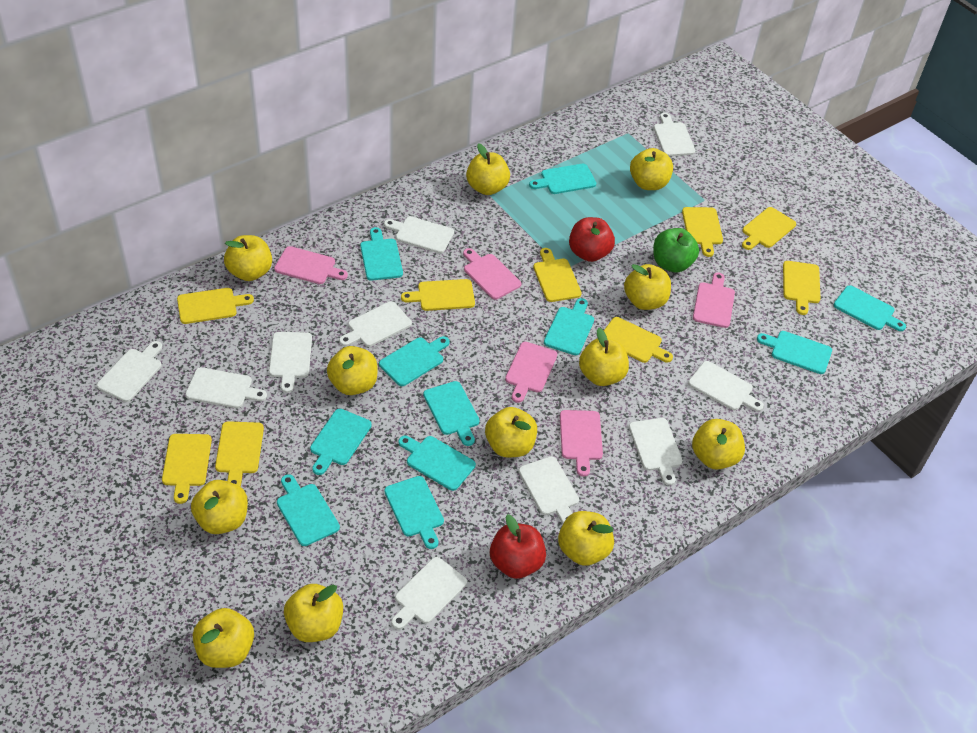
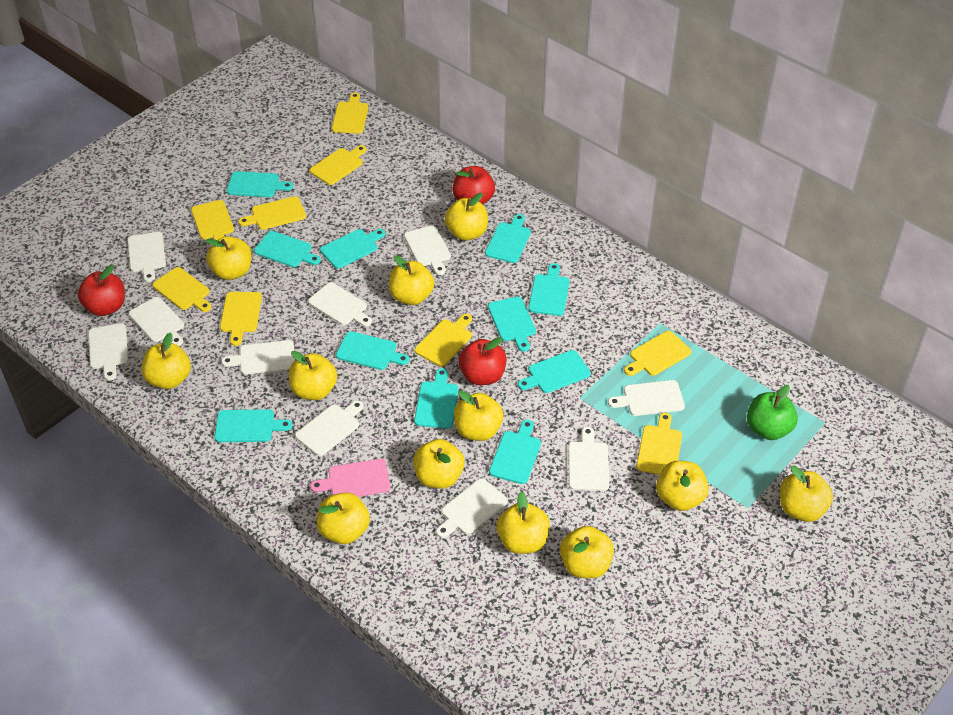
pink cutting board: [274,246,348,284] [463,248,521,300] [505,342,557,403] [560,410,603,477] [693,273,735,328] = 5 -> [310,459,391,497] = 1
red apple: [490,514,546,579] [569,217,615,262] = 2 -> [78,265,125,316] [452,166,495,204] [459,337,507,385] = 3

